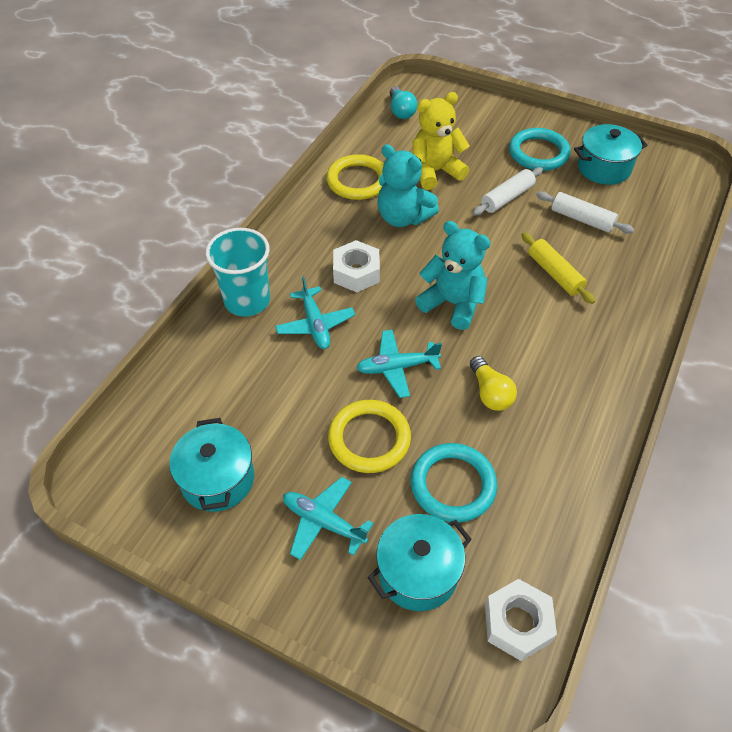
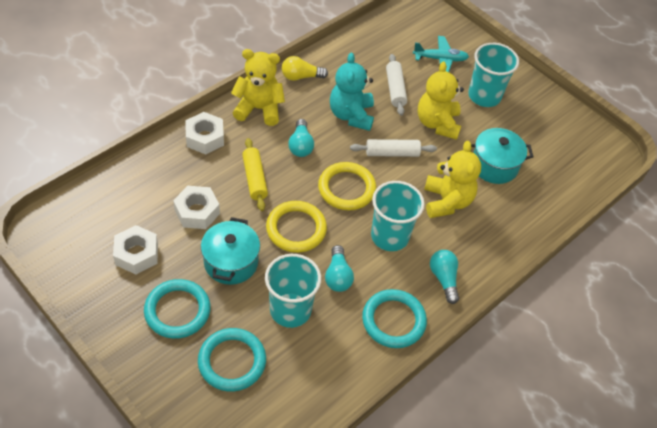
turquoise cup: [206,228,270,317] = 1 -> [265,254,321,328] [371,181,425,251] [468,43,519,107] = 3
turquoise light bulb: [390,86,417,119] = 1 -> [288,119,314,157] [325,245,354,292] [430,250,459,304] = 3
turquoise plane: [275,276,355,349] [283,477,374,560] [356,330,442,398] = 3 -> [413,36,469,72] = 1
turquoise pot: [169,418,254,512] [367,514,472,611] [574,124,647,185] = 3 -> [201,217,260,285] [470,128,534,184] = 2
turquoise ring: [411,443,497,523] [509,128,571,171] = 2 -> [144,279,211,339] [198,328,266,392] [362,289,427,348] = 3
turquoise teddy bear: [377,144,439,227] [415,221,491,330] = 2 -> [330,53,374,131] = 1
white nut: [333,240,380,292] [485,579,557,661] = 2 -> [113,225,158,274] [173,186,220,229] [185,112,224,154] = 3
yellow teddy bear: [413,92,470,190] = 1 -> [231,49,285,126] [418,61,464,140] [424,141,481,218] = 3

